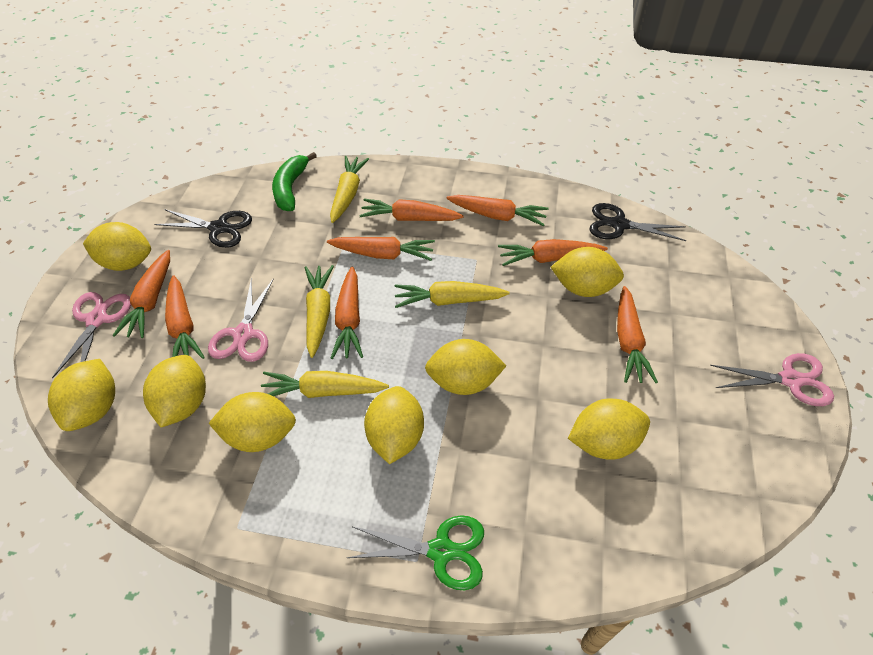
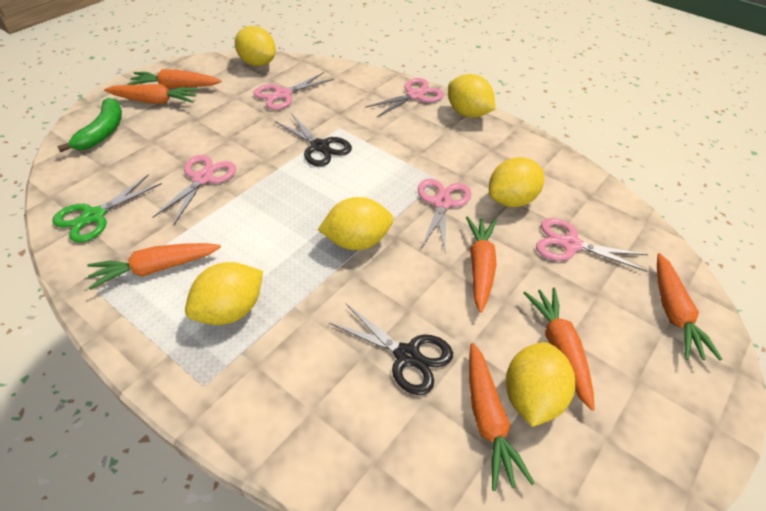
orange carrot: [113,250,170,338] [165,275,205,359] [327,237,435,261] [331,266,363,359] [359,199,463,221] [446,195,549,226] [498,239,608,266] [617,286,658,383] = 8 -> [87,243,221,290] [104,84,199,104] [127,69,222,89] [466,217,497,313] [469,343,535,491] [524,288,595,411] [657,253,722,361] = 7
pink scissors: [52,292,131,378] [208,278,274,362] [710,353,834,406] = 3 -> [153,155,236,225] [253,72,334,110] [365,78,444,117] [418,179,471,254] [536,218,648,272] = 5
yellow carrot: [261,371,389,398] [305,265,334,358] [330,156,369,223] [394,281,510,308] = 4 -> none = 0
yellow lemon: [48,359,115,431] [83,222,151,271] [143,355,206,427] [209,392,296,452] [364,386,424,464] [425,339,506,395] [551,247,624,297] [568,399,650,460] = 8 -> [185,262,263,325] [235,26,276,66] [318,197,393,250] [448,74,495,118] [489,157,544,207] [506,342,575,427] = 6

